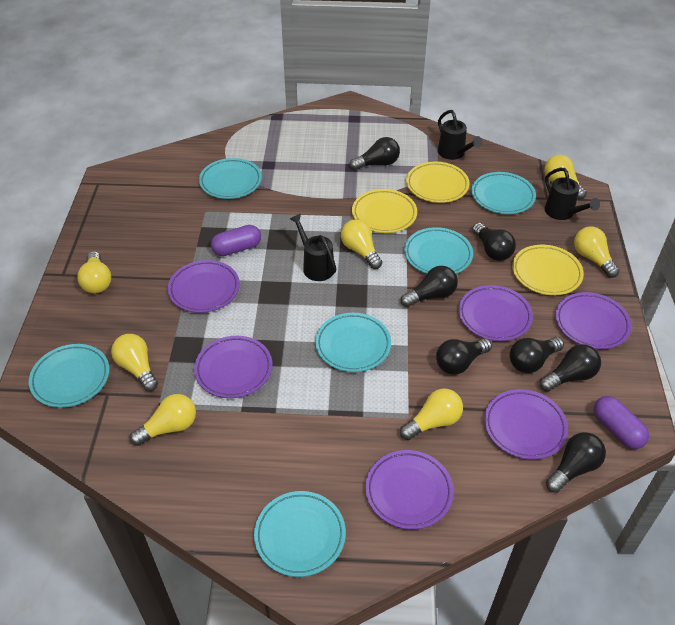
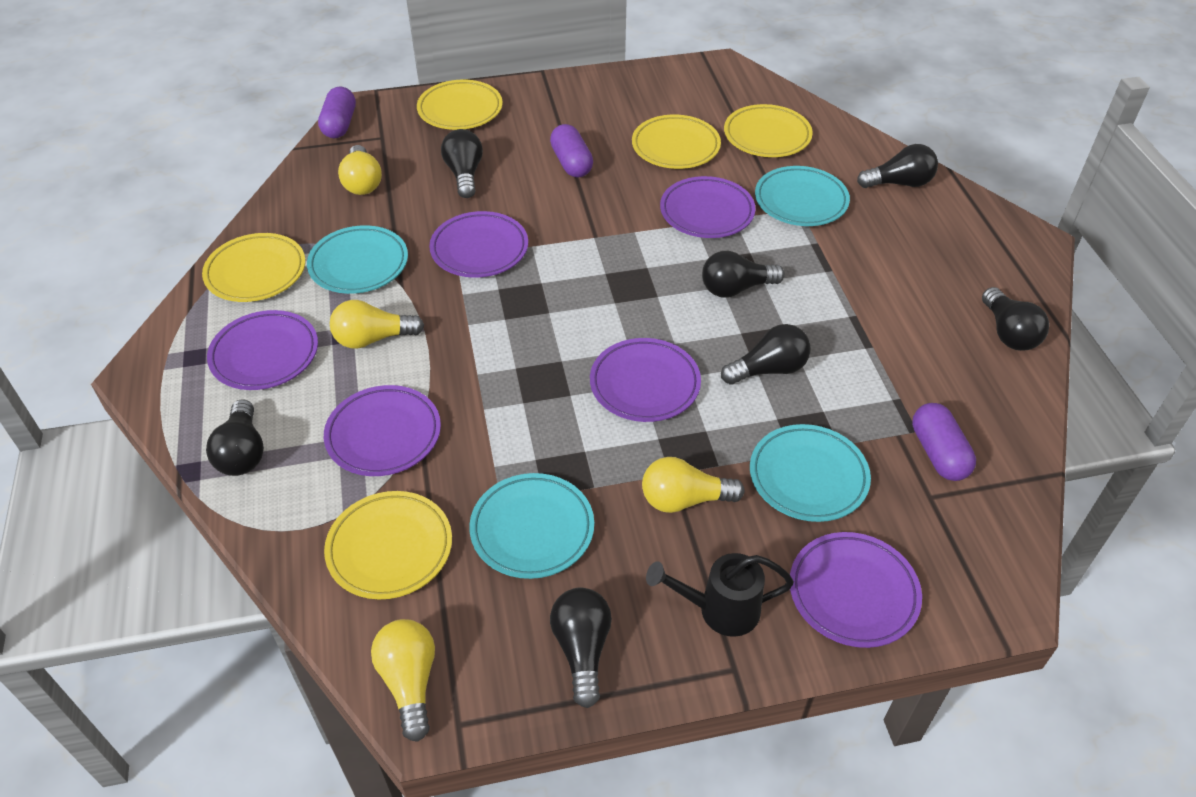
black watering can: [290,214,336,281] [438,110,483,160] [544,168,600,220] = 3 -> [646,553,794,637] = 1
purple capsule: [211,225,261,256] [593,396,649,449] = 2 -> [318,86,356,138] [550,124,593,177] [912,403,976,481] = 3
turquoise plate: [29,344,109,408] [199,158,262,199] [254,491,346,577] [315,313,391,372] [404,227,473,274] [471,172,536,214] = 6 -> [307,225,408,294] [469,473,594,579] [750,424,871,522] [755,166,850,226] = 4
yellow light bulb: [77,251,111,293] [111,334,158,391] [130,394,196,446] [341,219,382,269] [400,389,463,440] [545,155,587,200] [574,227,619,278] = 7 -> [330,300,424,349] [338,145,382,195] [371,619,435,742] [642,457,745,513] = 4
yellow plate: [352,189,417,233] [406,162,469,203] [512,245,584,295] = 3 -> [202,233,305,302] [324,491,452,599] [417,80,503,130] [632,115,721,169] [724,104,813,157] = 5

